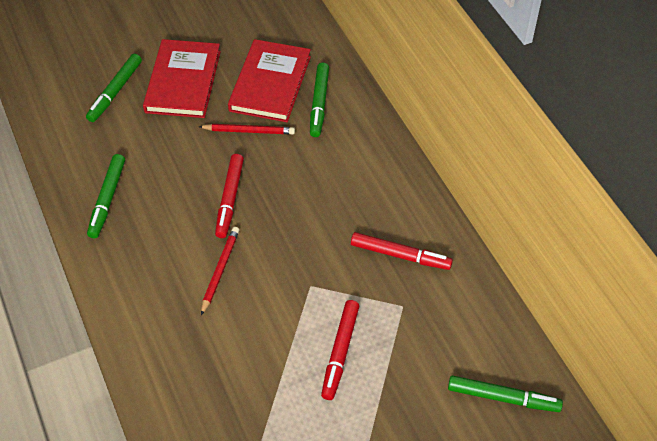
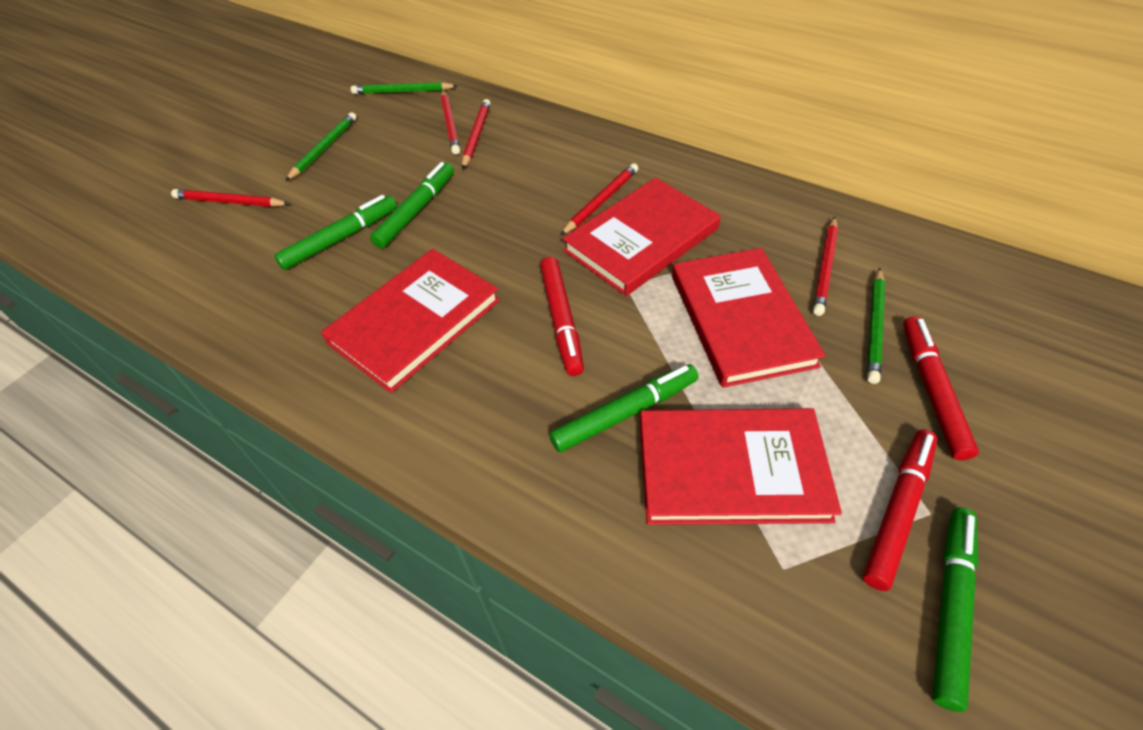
green pencil: none = 0 -> [285,112,357,181] [351,82,458,94] [867,268,885,384] = 3
red book: [143,39,221,118] [228,39,311,122] = 2 -> [321,249,500,393] [562,178,721,296] [640,408,842,525] [672,248,826,388] = 4
red pencil: [198,124,295,134] [201,227,239,315] = 2 -> [171,189,290,207] [441,90,460,155] [462,99,491,170] [560,163,638,236] [813,216,838,316] = 5

